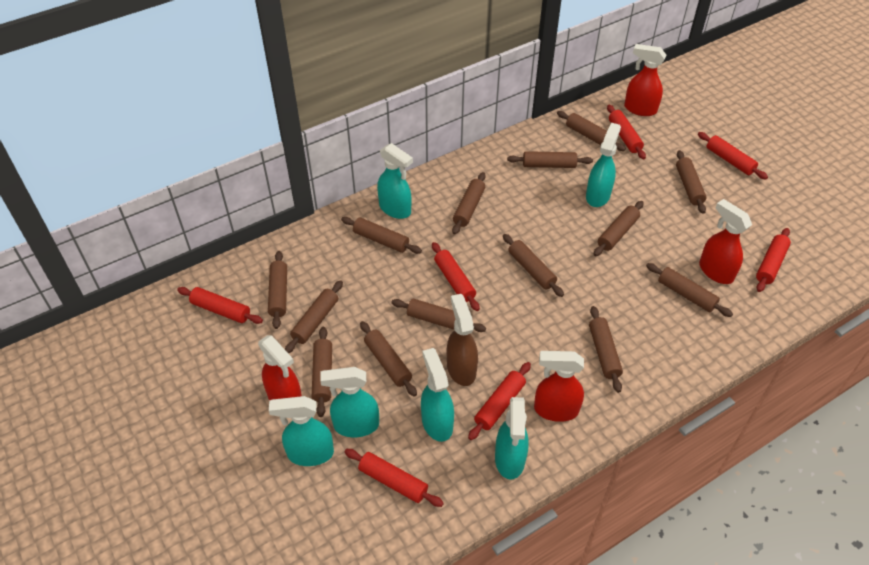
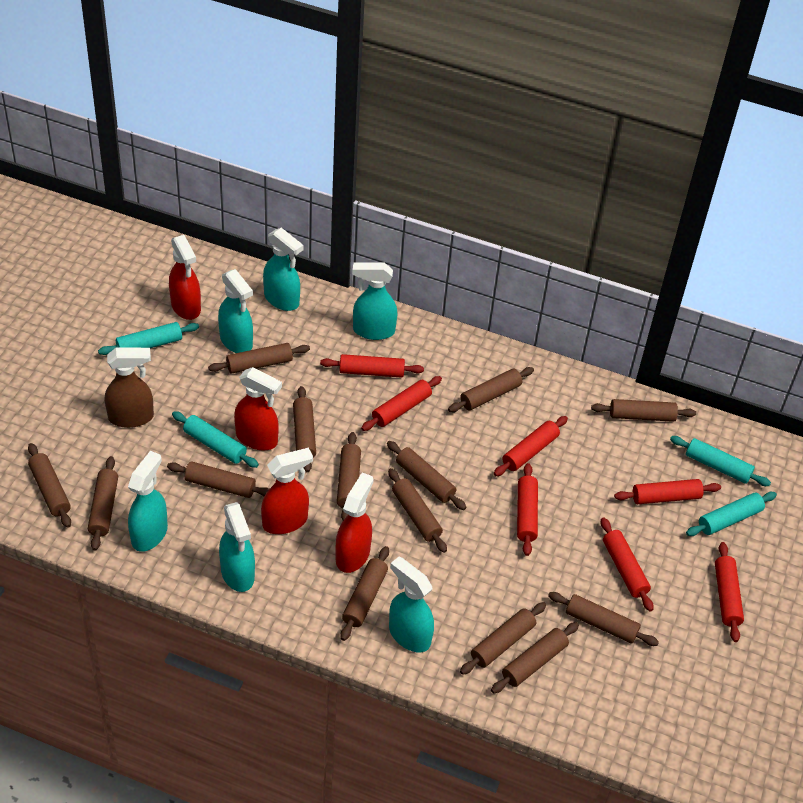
turquoise rolling pin: none = 0 -> [98,322,199,355] [172,411,259,468] [670,436,771,486] [686,492,777,536] = 4

